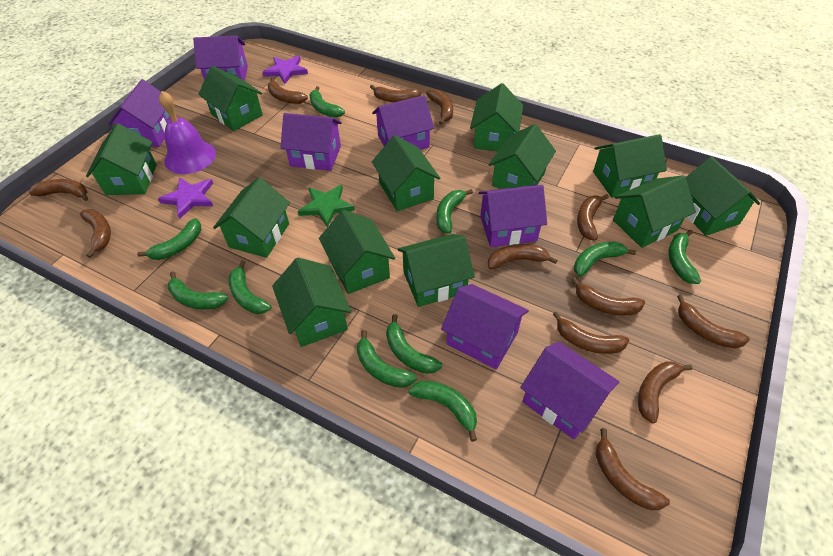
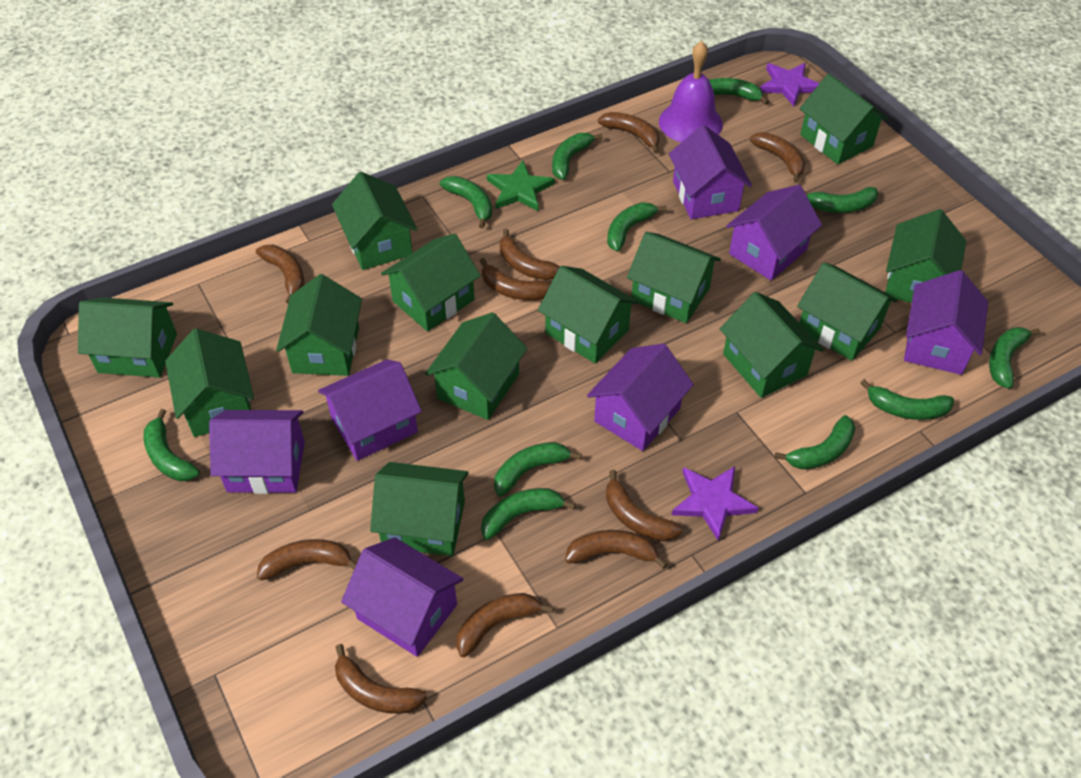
brown banana: [29,179,88,201] [80,209,111,258] [268,78,308,104] [370,85,422,102] [426,89,453,125] [488,244,557,269] [553,312,629,354] [571,277,645,315] [577,194,609,241] [596,428,670,510] [638,361,693,424] [677,295,750,348] = 12 -> [256,245,305,304] [257,539,357,580] [335,644,427,714] [456,593,554,658] [480,258,551,300] [500,229,560,280] [565,530,667,569] [598,112,659,153] [606,470,683,541] [750,132,805,183] = 10
green banana: [137,218,201,260] [168,271,228,309] [228,260,272,314] [309,86,345,118] [357,330,417,388] [386,314,442,374] [408,380,477,442] [436,189,473,234] [574,242,636,277] [668,230,701,284] = 10 -> [143,409,200,481] [440,176,492,228] [481,488,576,540] [494,442,582,497] [552,133,603,180] [607,202,667,252] [709,78,769,105] [774,415,855,469] [804,187,878,213] [861,379,954,420] [989,327,1040,389] = 11
green house: [86,123,157,195] [198,66,263,131] [213,177,290,258] [272,258,351,347] [319,210,395,294] [372,135,440,211] [398,234,475,307] [470,83,523,151] [489,124,556,189] [593,134,667,198] [613,175,696,248] [686,157,760,236] = 12 -> [78,297,177,378] [165,328,254,437] [276,274,362,376] [332,172,417,270] [370,462,469,556] [381,233,481,331] [425,312,527,420] [538,266,639,364] [627,232,721,323] [720,292,824,398] [797,262,898,361] [799,74,888,164] [885,209,967,303] = 13

